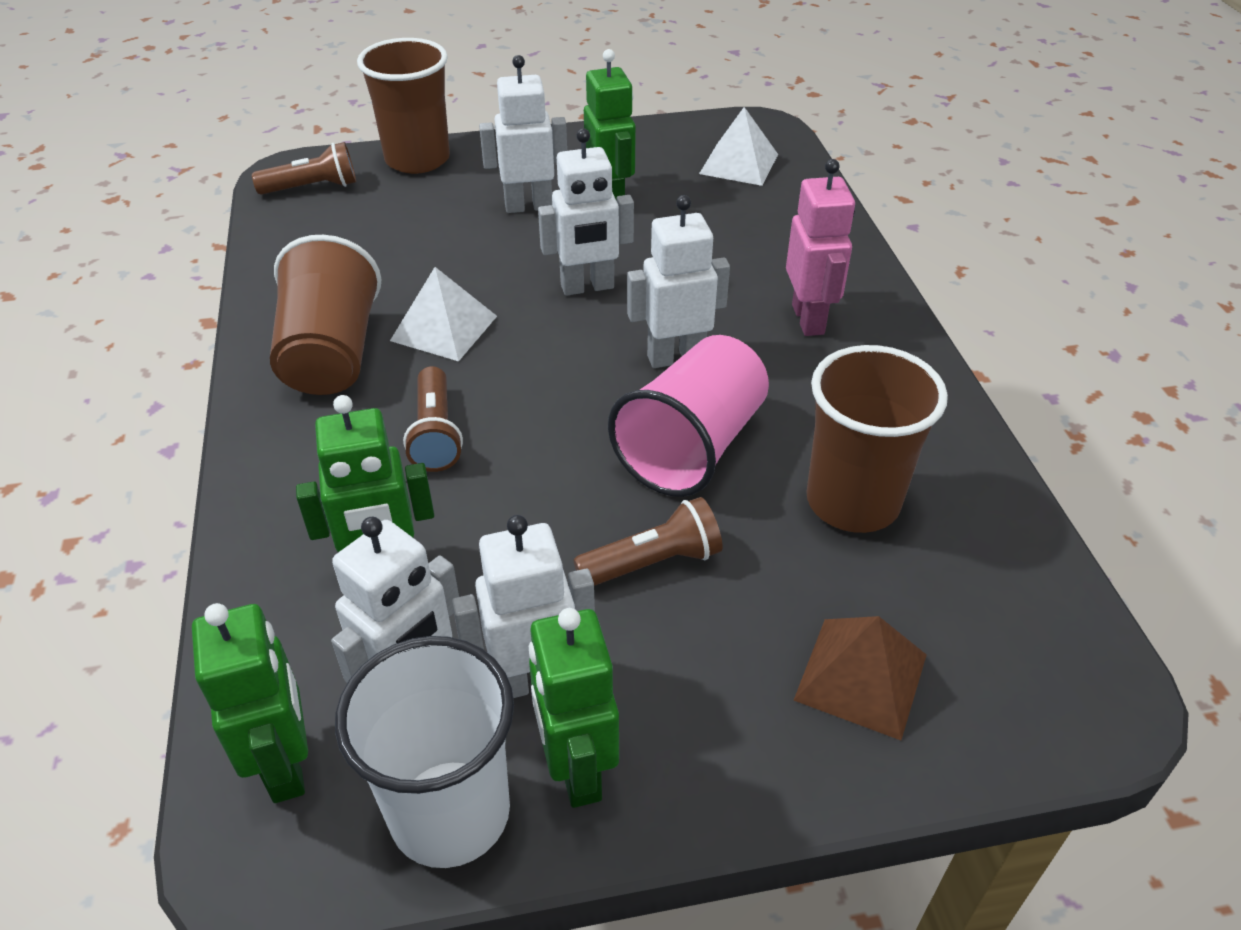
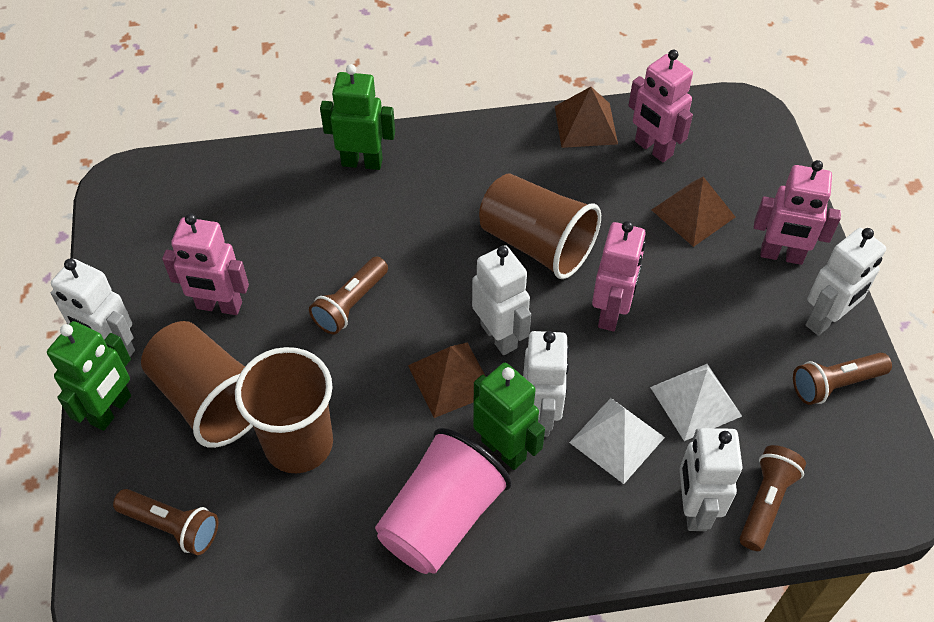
brown flashlight: [252,142,356,195] [403,366,463,472] [574,497,723,586] = 3 -> [113,489,219,555] [309,256,388,335] [740,445,806,551] [793,352,892,405] = 4
brown pyramid: [794,616,927,740] = 1 -> [408,342,485,418] [555,87,618,148] [651,177,735,247] = 3
green robot: [192,603,308,803] [296,395,434,552] [529,608,619,808] [584,49,636,199] = 4 -> [47,321,131,431] [320,64,395,170] [473,363,545,470] = 3
pink robot: [786,159,855,336] = 1 -> [162,213,249,315] [592,221,646,331] [628,50,693,162] [754,160,841,265] = 4
white cup: [335,636,514,868] = 1 -> none = 0

